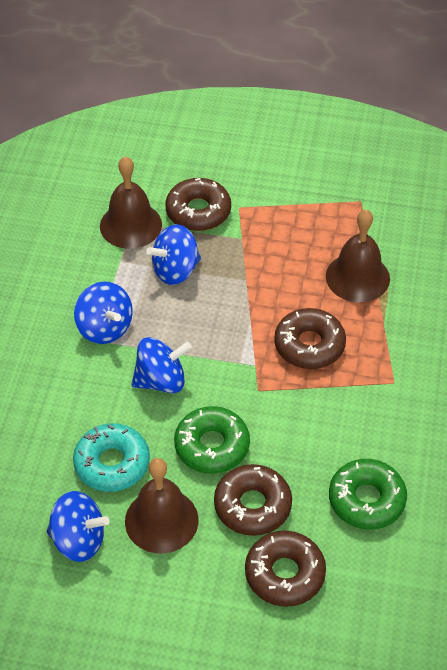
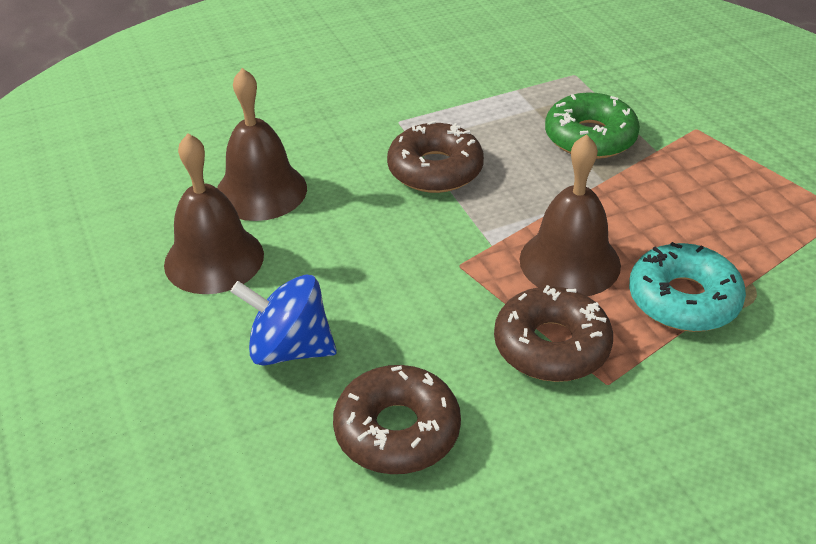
blue spinning top: [47,491,110,562] [74,281,133,344] [131,337,192,393] [146,224,201,285] = 4 -> [230,274,337,366] = 1
brown donut: [165,178,231,231] [214,464,292,536] [245,531,326,607] [274,308,346,369] = 4 -> [333,365,461,474] [387,121,484,193] [494,285,613,382] = 3
green donut: [174,406,250,474] [329,459,407,529] = 2 -> [545,92,640,159] = 1

